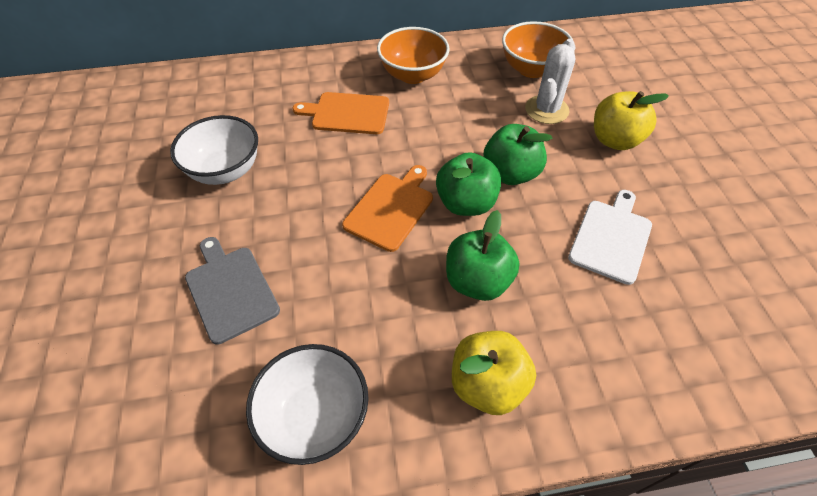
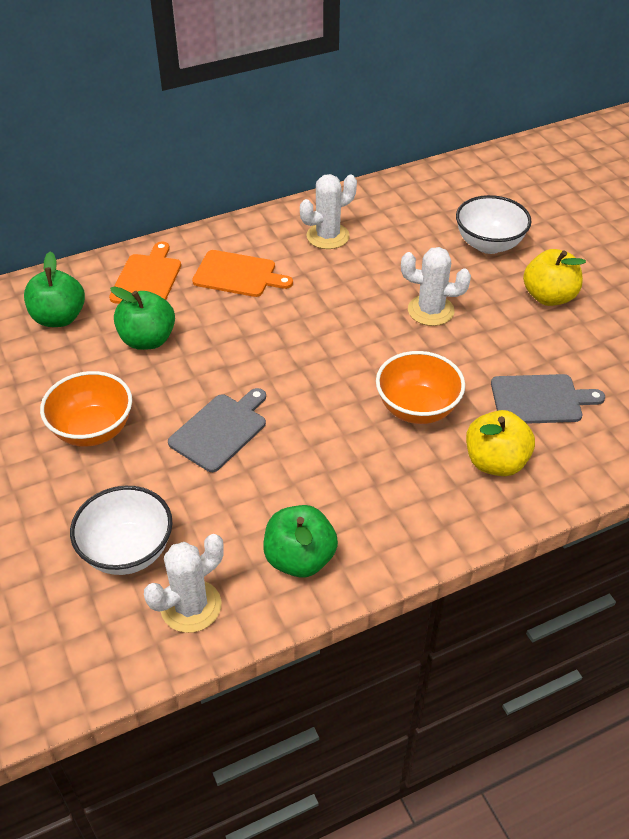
grey cutting board: [185,237,280,345] = 1 -> [168,388,266,472] [491,374,605,424] = 2
white cactus: [525,39,575,124] = 1 -> [144,534,224,633] [300,174,357,249] [401,247,471,326] = 3
white cutting board: [568,190,652,285] = 1 -> none = 0

